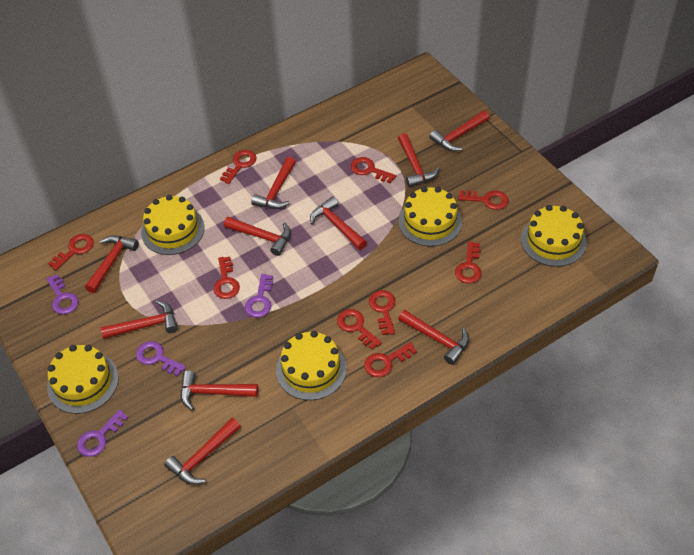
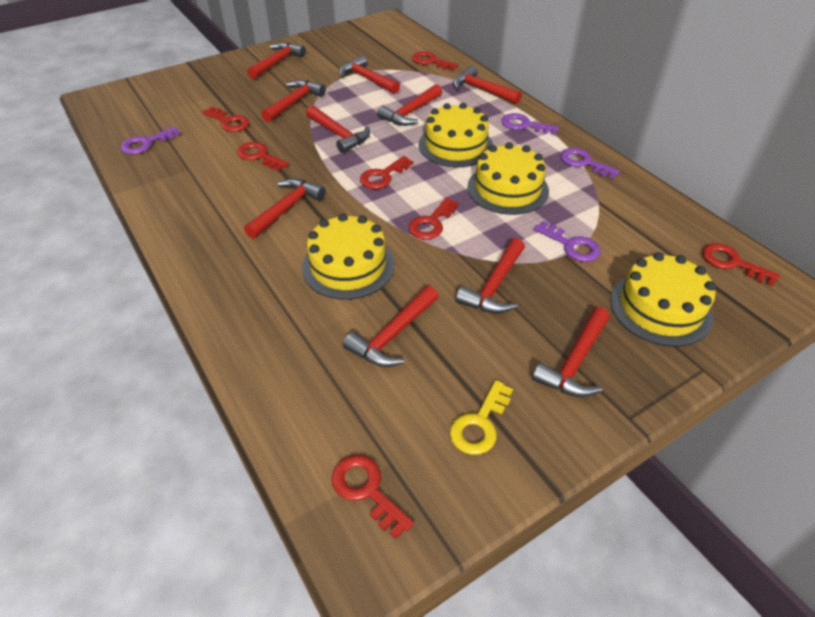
red key: [48,234,94,271] [213,257,240,299] [220,150,257,184] [337,309,382,350] [351,157,396,183] [364,342,417,377] [369,290,396,335] [455,241,481,283] [458,190,508,210] = 9 -> [202,107,250,132] [237,142,289,171] [332,455,414,539] [360,156,413,189] [408,198,459,239] [412,51,458,70] [702,243,780,286] = 7
yellow cake: [47,345,119,414] [141,195,205,255] [276,331,347,400] [398,186,462,246] [521,205,587,267] = 5 -> [302,213,394,300] [419,103,493,167] [467,142,549,215] [610,252,716,347] = 4
yellow key: none = 0 -> [450,380,513,455] = 1

